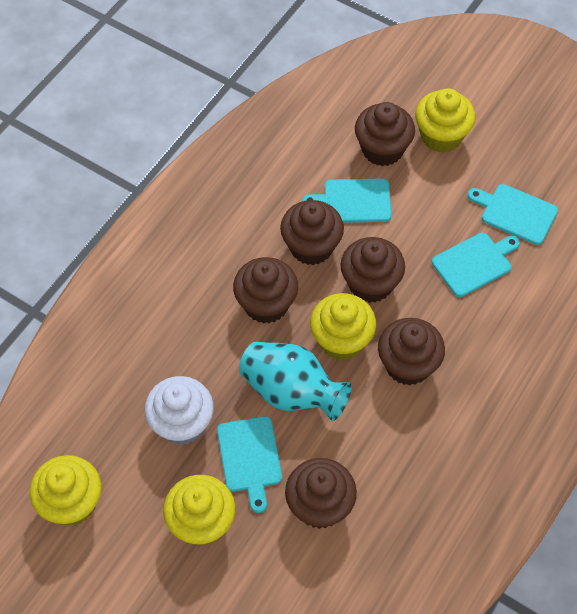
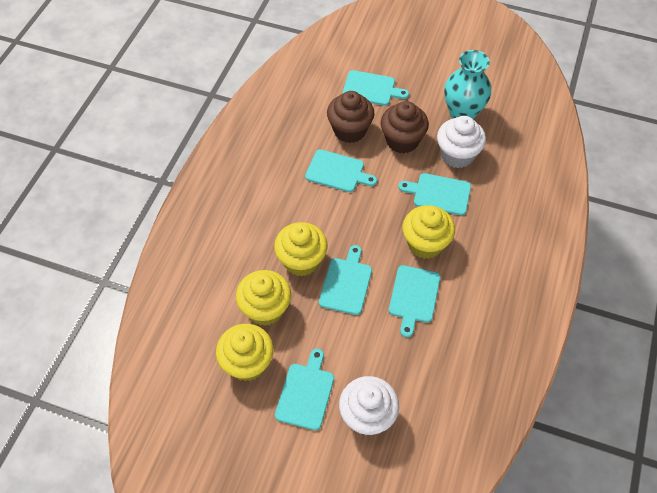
brown cupcake: [233,257,298,324] [280,200,344,265] [285,458,357,529] [340,237,405,303] [355,102,415,166] [378,318,445,385] = 6 -> [327,91,375,143] [381,101,429,153] = 2
turquoise cutting board: [217,416,282,513] [302,179,391,223] [432,232,520,297] [468,184,558,245] = 4 -> [275,349,334,430] [305,149,377,192] [319,245,372,315] [342,70,409,106] [389,265,440,337] [398,173,471,215] = 6
white cupcake: [145,376,214,445] = 1 -> [339,376,399,436] [437,116,486,168] = 2

